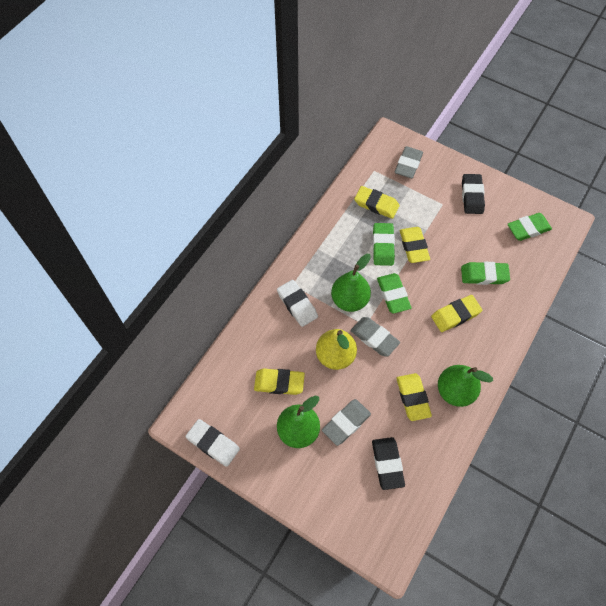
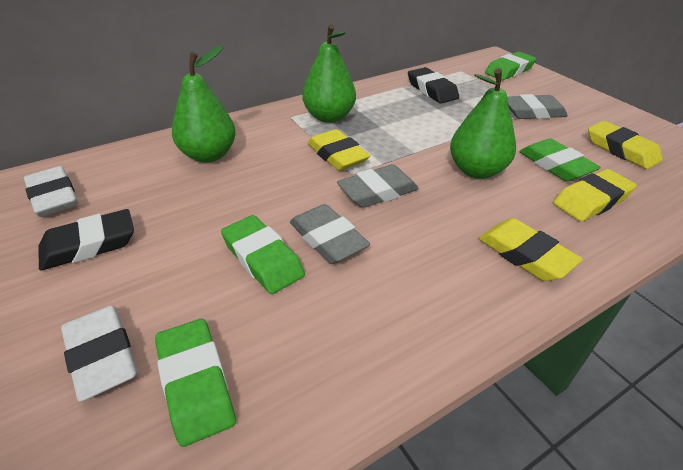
yellow eraser: [254,368,305,395] [354,186,399,219] [397,373,432,421] [400,227,430,263] [431,295,482,332] = 5 -> [308,129,370,171] [478,218,583,281] [553,169,637,221] [588,121,663,169] = 4
yellow pear: [316,329,357,370] = 1 -> none = 0

